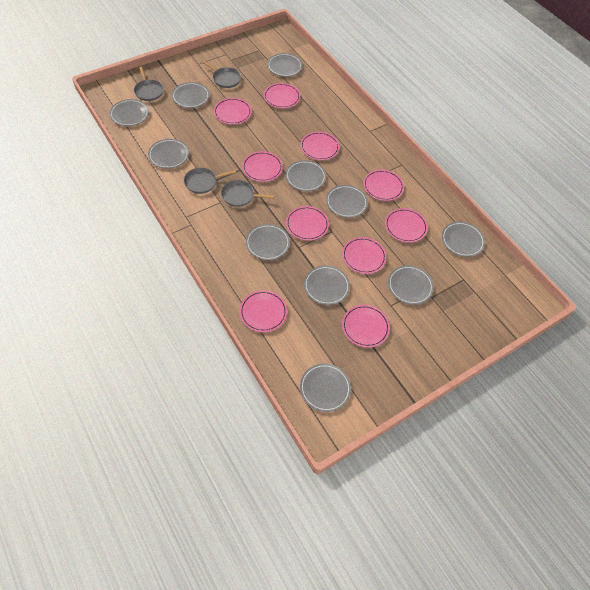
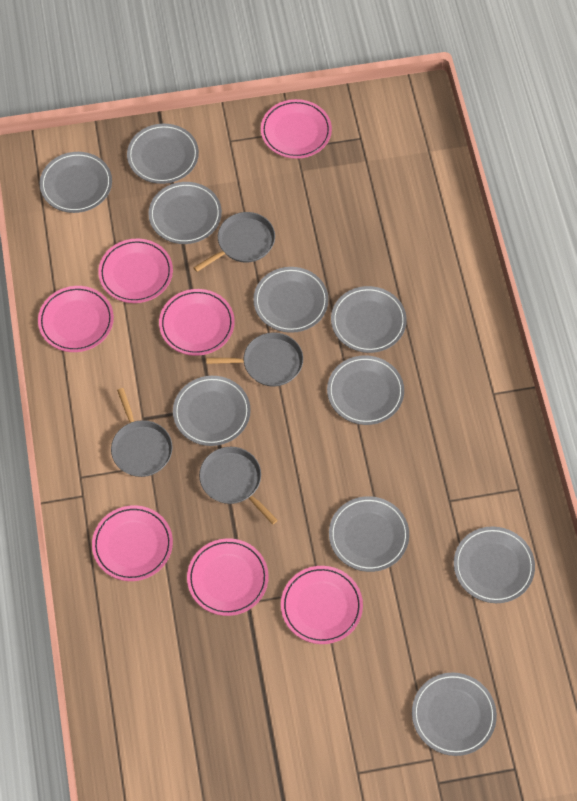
grey plate: [109,99,149,126] [148,139,189,169] [172,82,210,108] [246,224,290,260] [267,53,303,77] [285,160,326,191] [300,363,351,412] [304,266,350,305] [326,185,368,218] [388,265,434,305] [442,222,485,257] = 11 -> [40,152,112,213] [127,124,199,184] [148,182,222,244] [173,376,251,446] [253,267,329,333] [327,355,404,425] [329,496,409,572] [331,286,407,353] [412,672,497,756] [454,526,535,603] = 10
pink plate: [214,98,252,125] [239,290,287,332] [242,151,283,182] [264,83,301,108] [286,206,329,241] [300,132,340,160] [342,237,387,274] [342,305,390,348] [363,169,404,201] [385,208,428,243] = 10 -> [38,286,114,352] [92,505,173,581] [98,239,173,303] [159,289,235,356] [187,538,269,616] [261,99,332,159] [281,566,363,644] = 7

